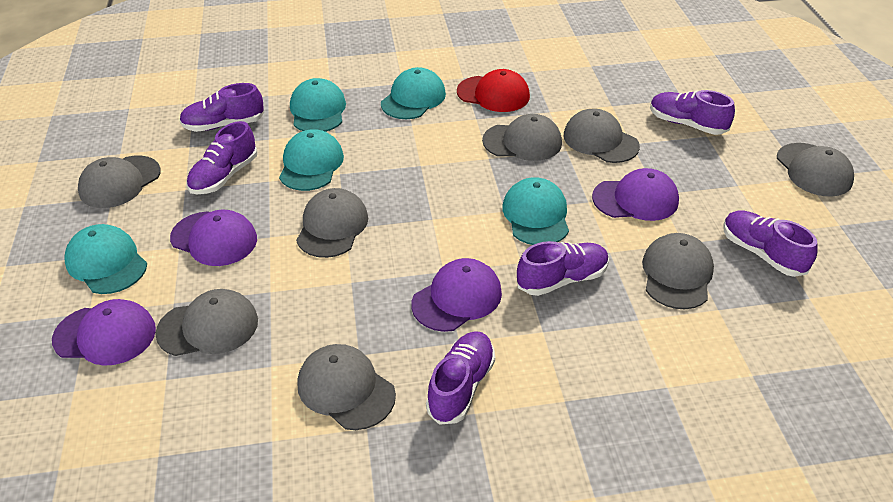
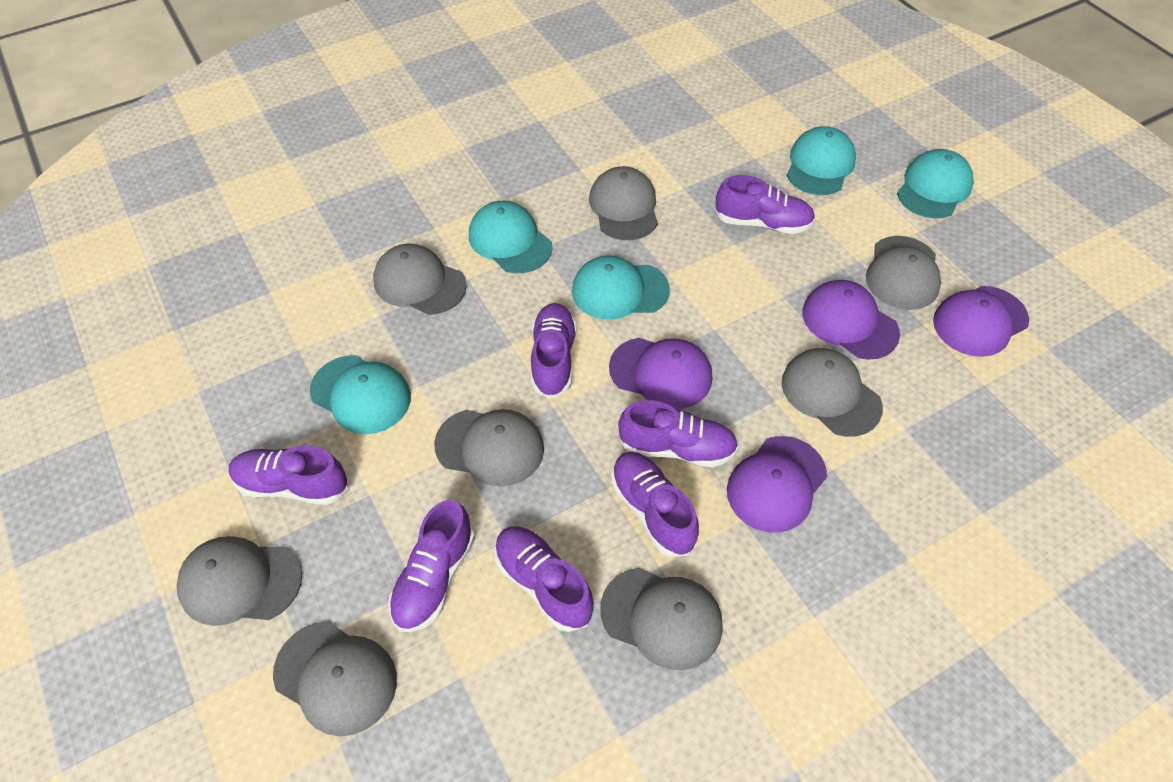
purple shoe: [179,83,264,132] [187,121,258,194] [426,331,495,425] [517,241,609,296] [650,90,735,135] [724,210,818,277] = 6 -> [229,446,348,505] [388,500,475,632] [494,526,594,632] [531,303,577,398] [611,452,699,557] [618,400,738,467] [715,175,815,234] = 7
red cap: [457,69,530,112] = 1 -> none = 0

